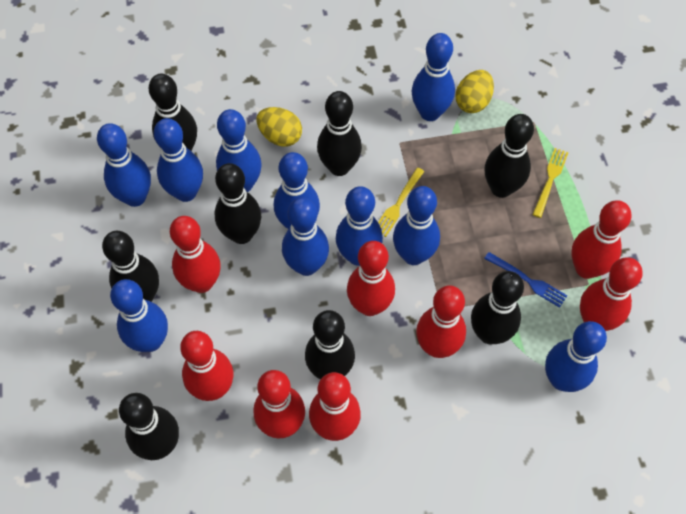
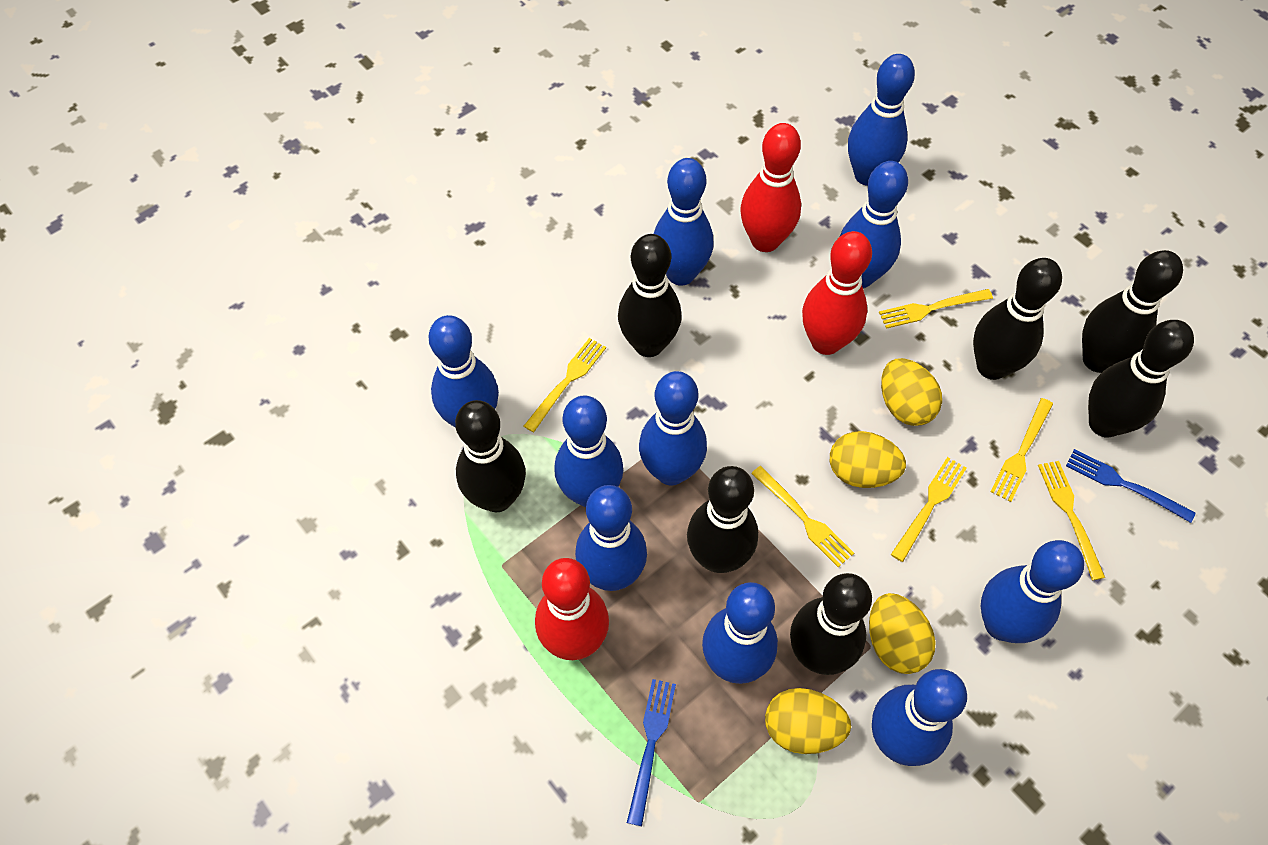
black bowling pin: [102,231,159,302] [119,393,179,460] [149,74,197,151] [215,163,261,244] [305,310,355,379] [317,91,362,176] [471,271,524,344] [485,114,534,198] = 8 -> [455,400,526,512] [618,234,682,357] [687,466,758,573] [790,573,872,675] [973,258,1062,380] [1082,250,1183,373] [1088,320,1194,438] = 7
blue fork: [484,252,568,308] = 1 -> [627,679,676,826] [1066,449,1195,523] = 2
red bowling pin: [170,216,221,293] [180,331,233,401] [254,370,305,439] [309,372,361,441] [347,241,395,316] [416,285,466,358] [571,200,631,279] [580,257,643,331] = 8 -> [535,558,609,660] [740,123,801,252] [802,231,872,355] = 3
yellow egg: [257,107,302,146] [456,70,494,113] = 2 -> [765,688,851,754] [830,431,906,488] [869,593,935,674] [881,358,942,426] = 4
yellow fork: [378,168,425,237] [532,148,569,218] = 2 -> [524,338,606,432] [751,466,854,567] [879,289,993,329] [891,457,967,562] [990,398,1053,502] [1038,461,1105,580] = 6

